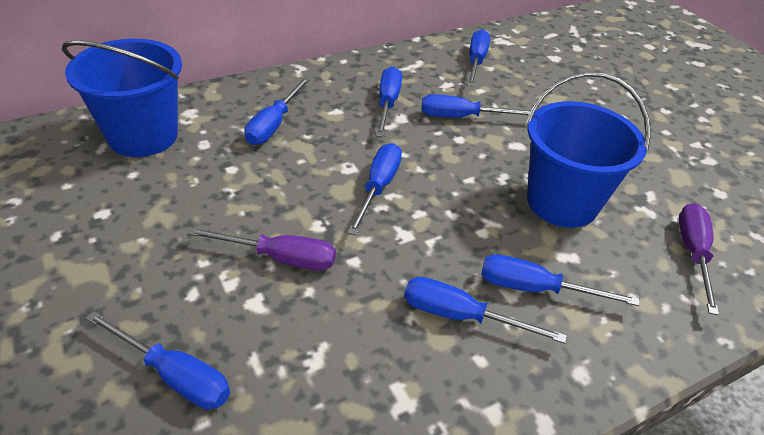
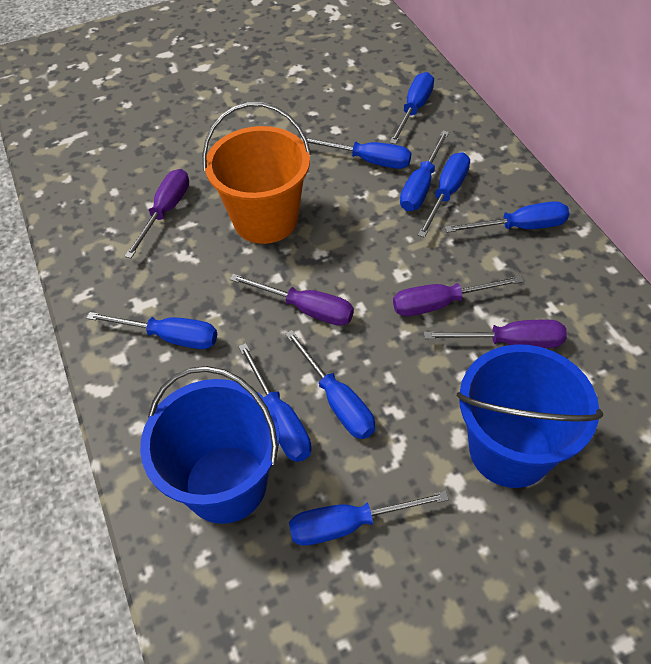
blue screwdriver: [86,311,230,409] [244,77,310,145] [347,143,402,235] [376,66,402,137] [404,277,567,344] [421,94,531,117] [467,29,490,87] [482,254,639,306] = 8 -> [86,312,217,349] [238,343,312,462] [285,330,375,439] [289,491,449,546] [301,137,411,169] [389,72,434,144] [400,131,449,211] [418,152,470,238] [445,201,569,233] = 9
orange bucket: none = 0 -> [202,102,311,244] = 1
purple screwdriver: [187,227,336,271] [679,203,719,315] = 2 -> [124,169,189,258] [229,274,354,326] [393,275,524,316] [424,319,567,348] = 4

